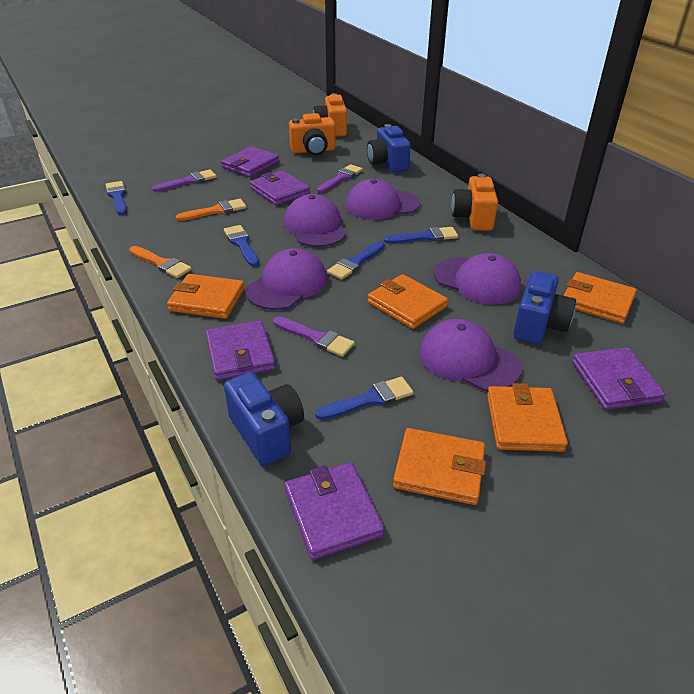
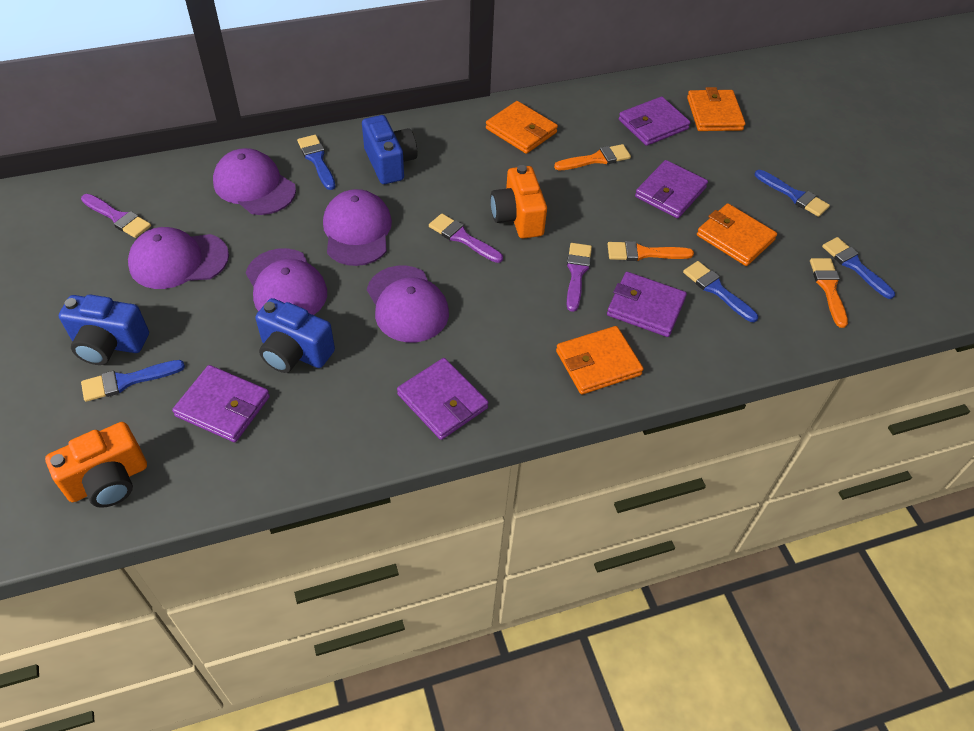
orange brush: [129,246,192,278] [176,199,246,221] = 2 -> [554,144,631,170] [608,241,694,261] [810,258,848,328] = 3
orange camera: [289,113,336,156] [313,93,347,137] [451,174,498,231] = 3 -> [45,422,147,508] [490,165,547,239] = 2
orange wallet: [167,274,245,319] [367,274,448,329] [393,428,486,505] [487,383,568,452] [563,272,637,324] = 5 -> [486,101,558,154] [556,326,643,394] [687,87,745,131] [697,203,777,266] = 4

